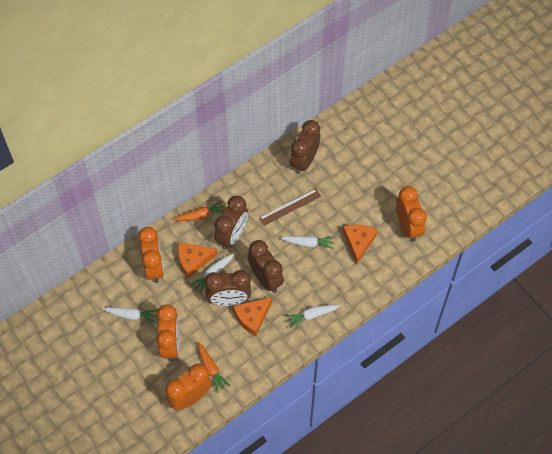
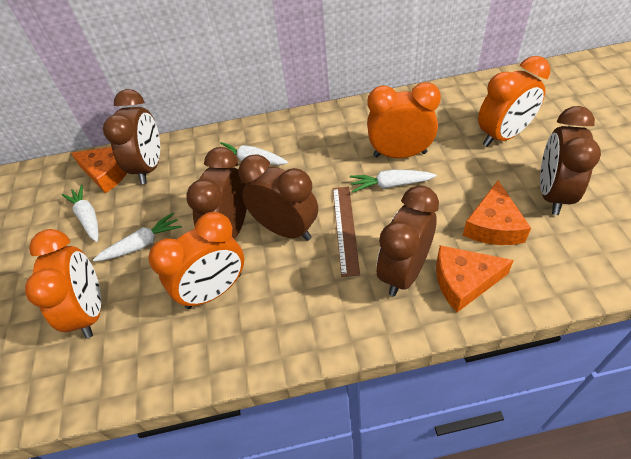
brown clock: [204,270,251,306] [214,196,248,250] [248,240,284,293] [290,120,320,174] = 4 -> [103,89,160,184] [186,147,247,239] [238,154,318,241] [376,185,439,296] [540,106,601,215] = 5
orange carrot: [173,200,225,221] [198,342,231,393] = 2 -> none = 0

